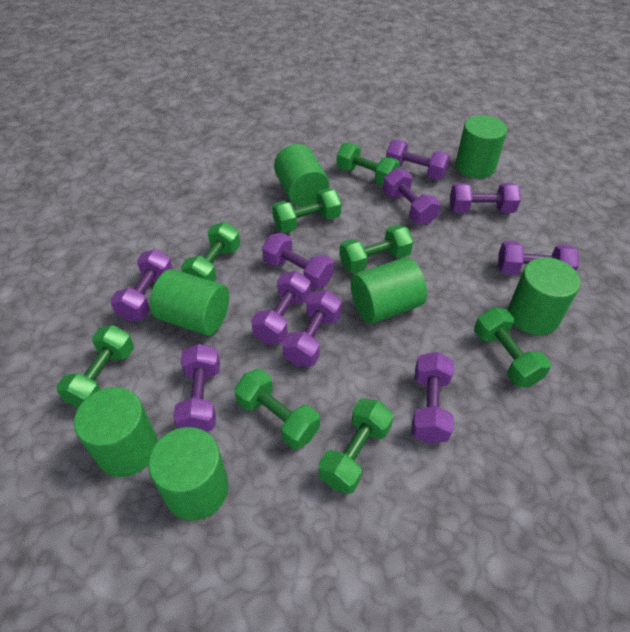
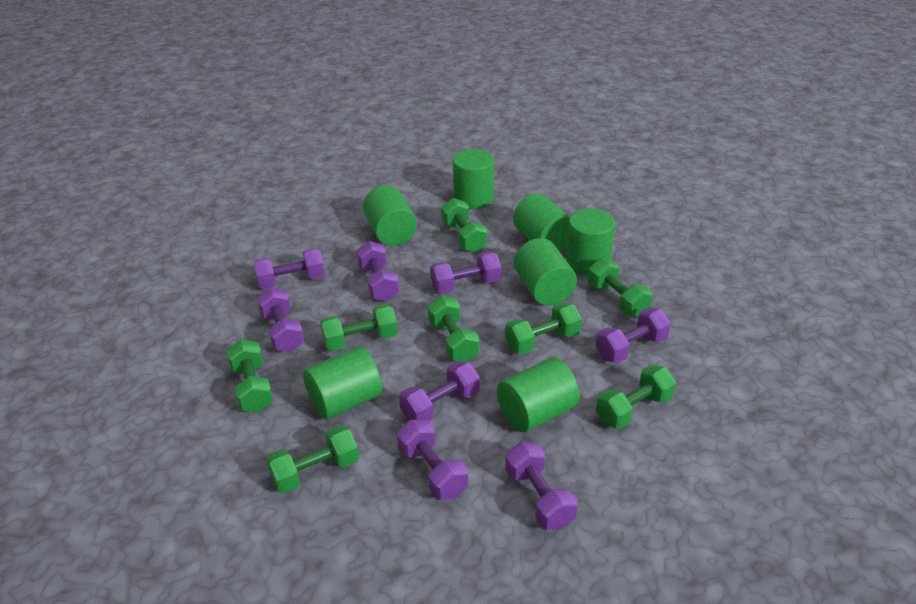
purple dumbbell: [110,249,173,322] [173,344,220,432] [251,271,311,344] [262,233,334,289] [283,290,342,367] [383,168,440,225] [386,140,450,180] [411,352,454,444] [450,183,521,213] [498,241,579,275] = 10 -> [254,248,325,289] [257,287,304,352] [356,241,399,301] [397,419,468,500] [399,361,480,421] [430,252,501,294] [505,442,578,530] [596,308,671,363] = 8

